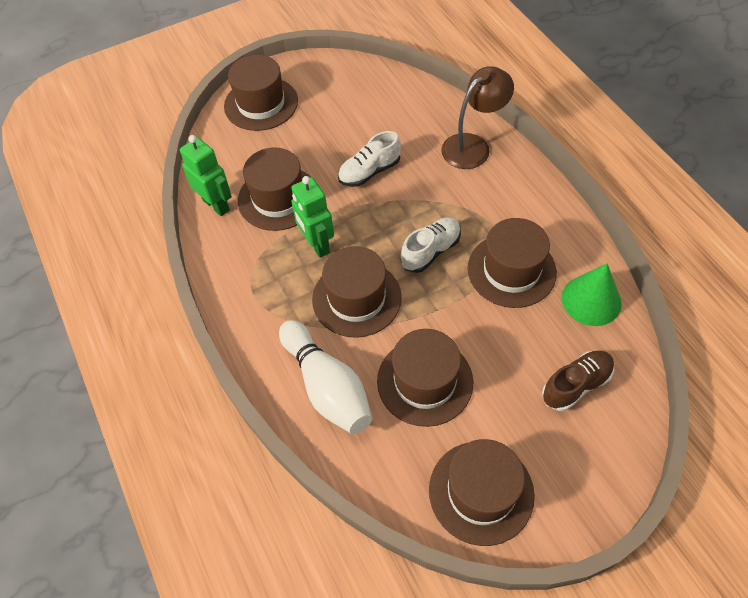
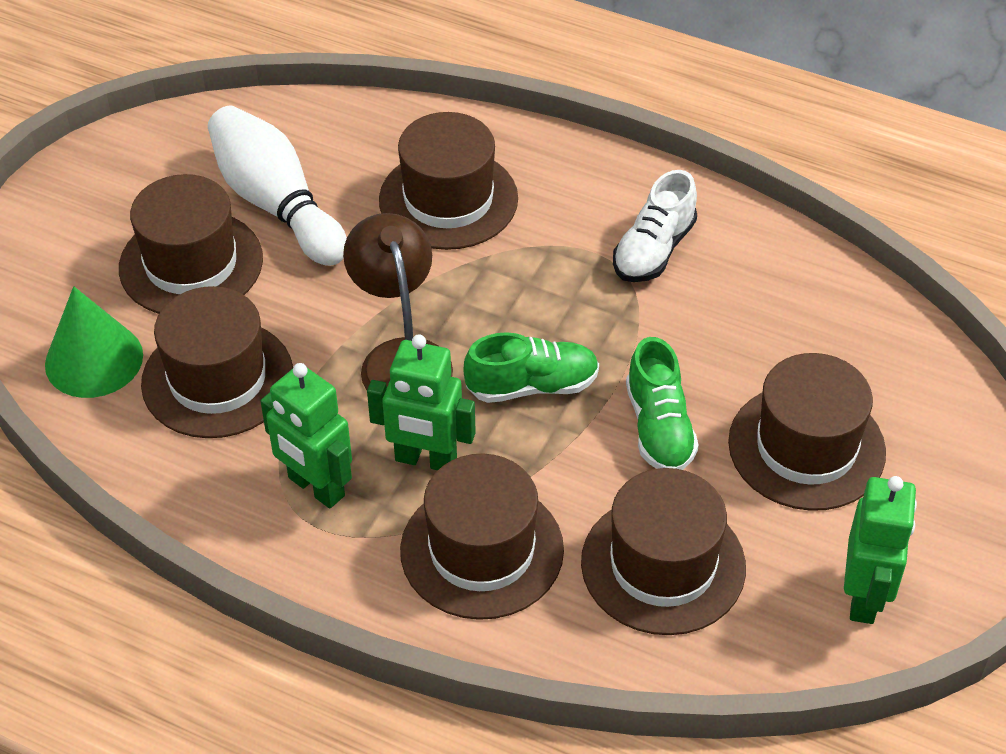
brown shoe: [542,351,614,411] = 1 -> none = 0
green robot: [180,135,232,216] [291,176,334,258] = 2 -> [260,363,352,508] [367,334,476,470] [844,476,917,624] = 3
green shoe: none = 0 -> [464,332,599,403] [626,337,699,470] = 2
white shoe: [338,131,401,187] [401,218,461,273] = 2 -> [613,170,697,282] = 1

